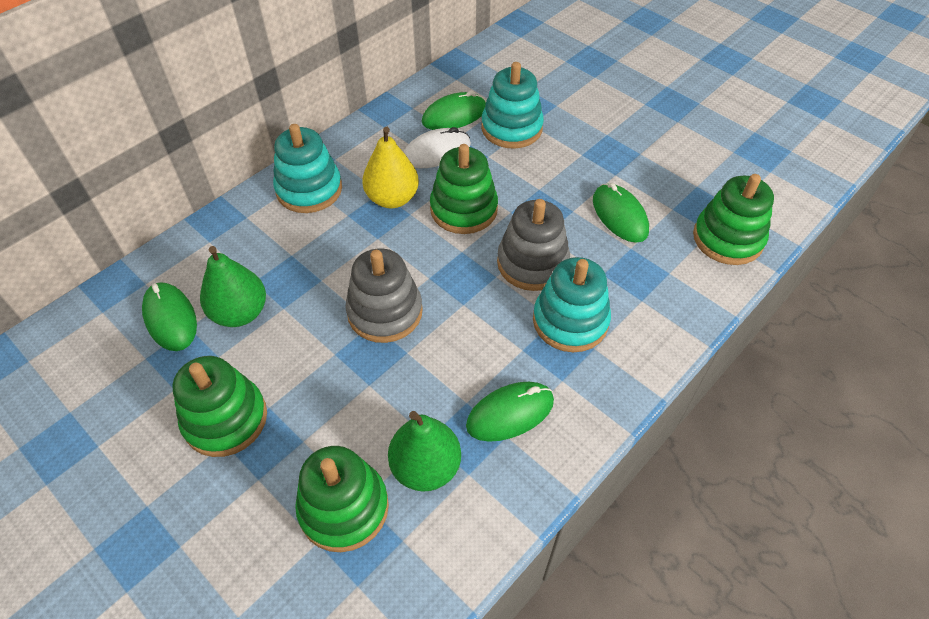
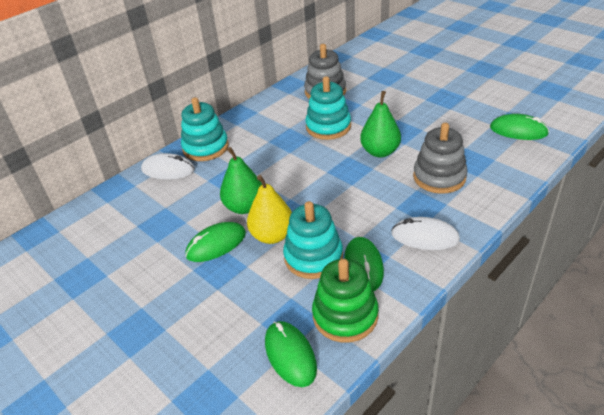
green stacking toy: [172,356,267,457] [295,446,389,552] [430,144,498,234] [693,174,774,265] = 4 -> [312,259,379,343] = 1
white mouse: [404,127,471,168] = 1 -> [141,153,195,179] [391,217,460,250] = 2

